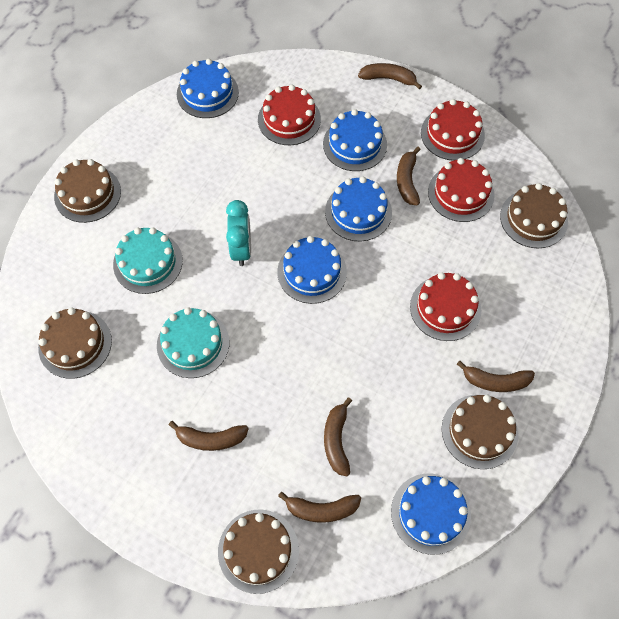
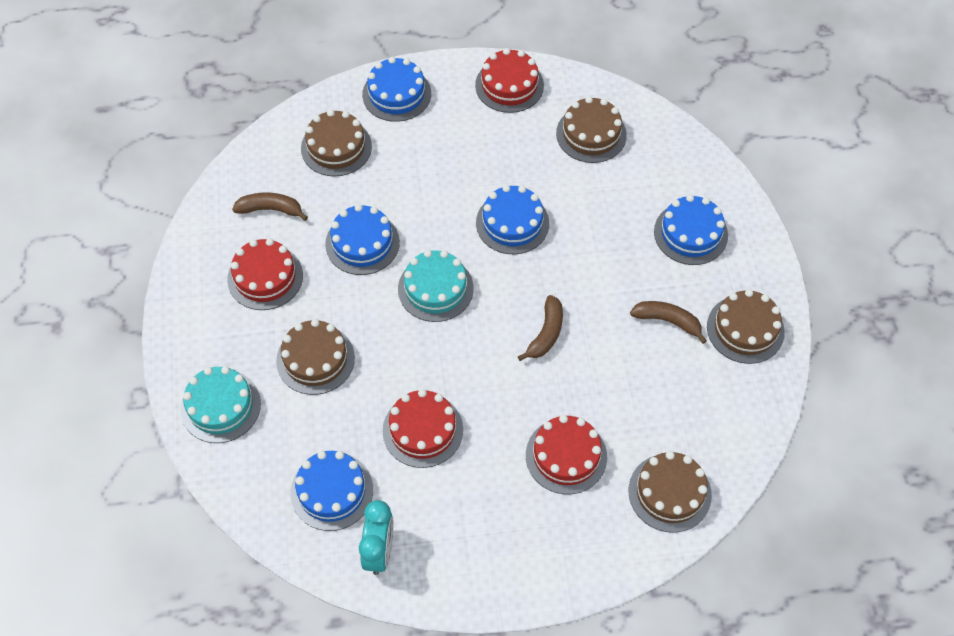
brown banana: [169,421,249,451] [278,491,361,523] [324,397,352,476] [358,63,422,90] [397,147,421,205] [457,361,535,392] = 6 -> [232,193,308,221] [518,295,563,361] [630,301,707,344] = 3

